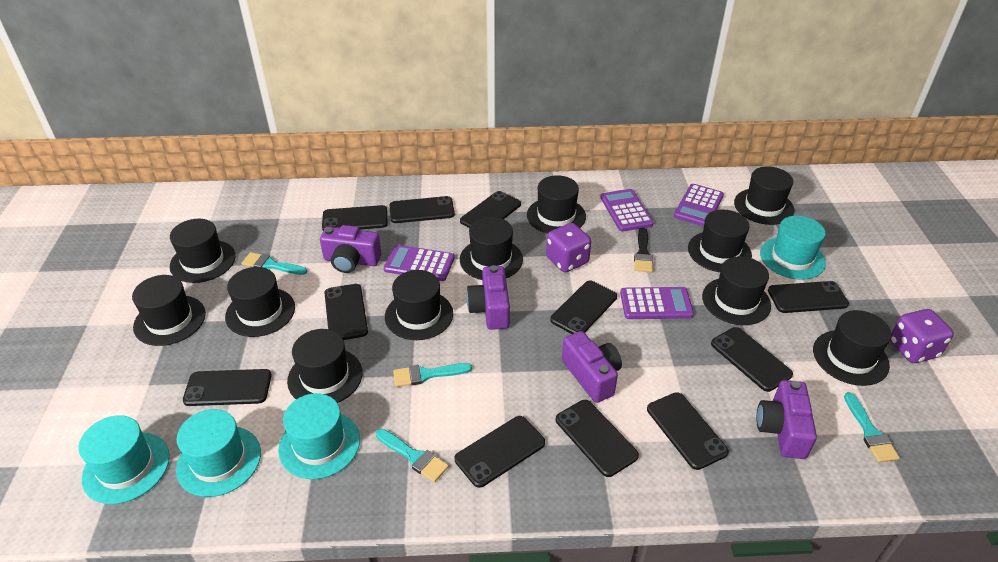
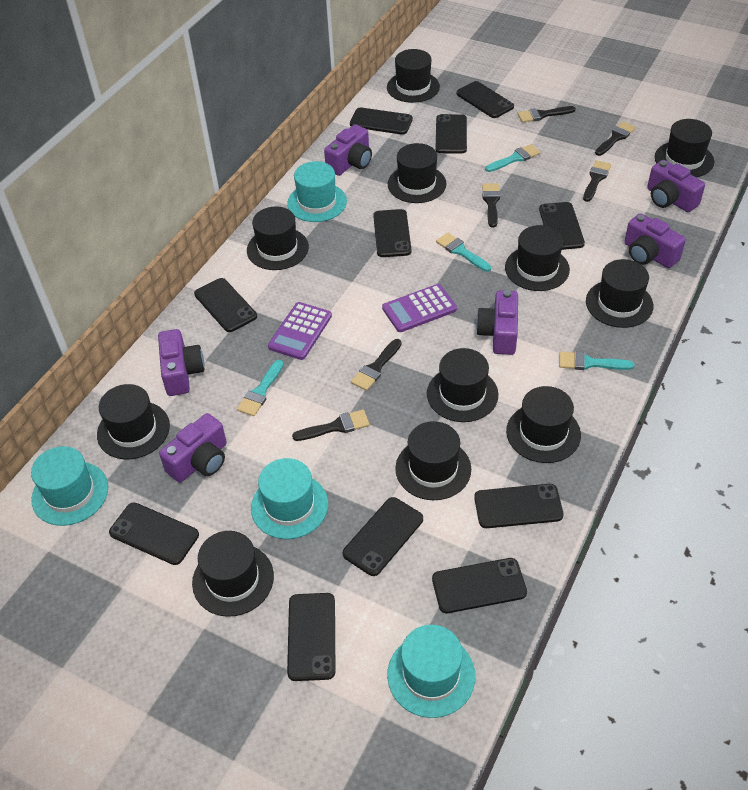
black brush: [634,227,653,272] = 1 -> [292,410,369,441] [351,339,402,391] [482,183,500,227] [518,106,576,123] [583,160,611,202] [595,121,636,156] = 6
purple calculator: [384,245,455,281] [600,189,654,232] [620,287,694,319] [674,184,724,226] = 4 -> [268,302,332,360] [382,284,457,332] = 2
purple camera: [320,225,381,273] [466,265,510,330] [562,331,622,403] [756,380,817,459] = 4 -> [158,329,204,396] [159,413,227,482] [324,125,372,176] [476,290,518,355] [624,213,686,268] [647,160,705,212] = 6
purple dice: [546,223,591,272] [890,309,954,363] = 2 -> none = 0

